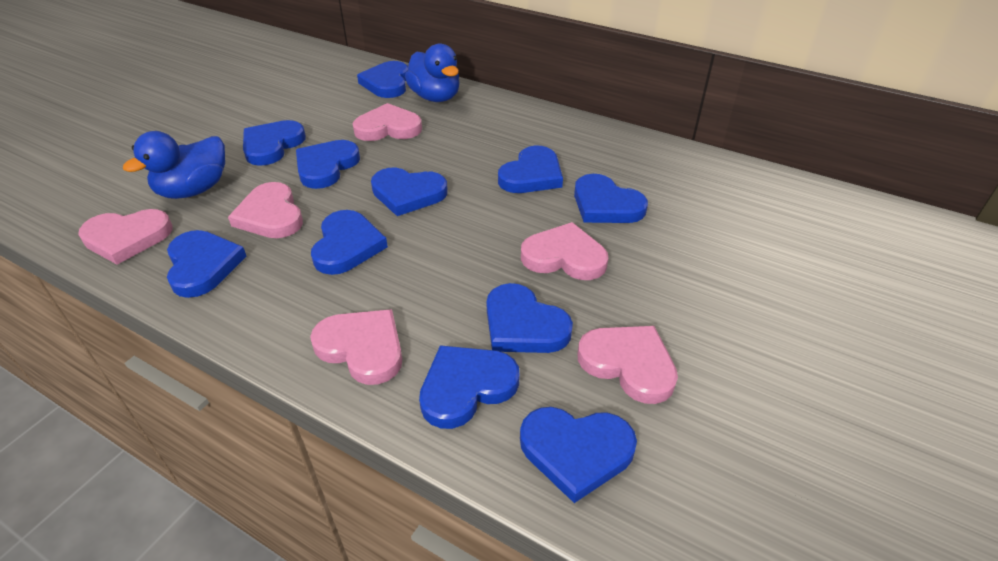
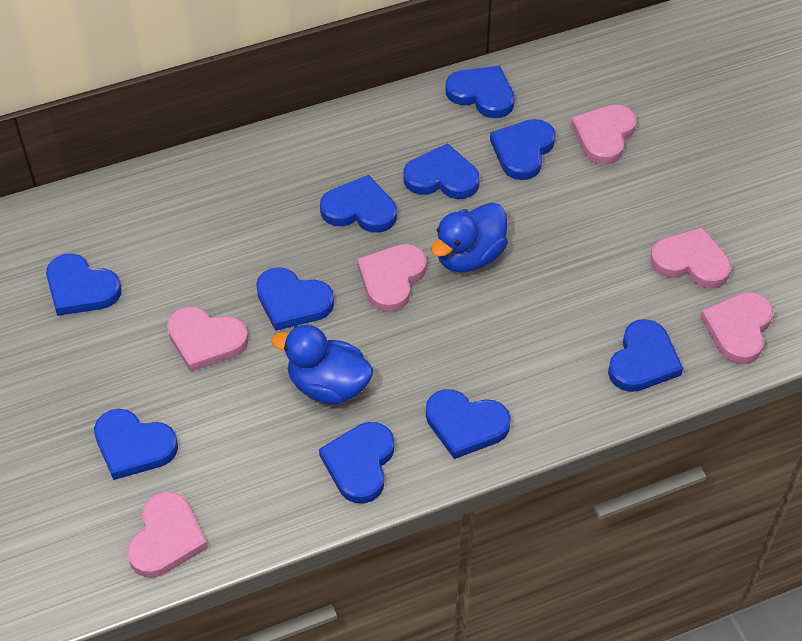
blue heart: [167,230,247,298] [243,120,306,166] [296,140,360,189] [311,210,388,275] [357,61,408,98] [371,168,448,216] [419,345,520,429] [487,283,573,353] [498,146,563,193] [520,407,637,503] [574,174,648,223] = 11 -> [46,253,122,316] [94,409,178,480] [256,267,334,331] [319,422,394,504] [320,175,397,233] [403,143,480,199] [426,389,511,459] [446,66,515,118] [490,119,556,180] [608,319,683,392] = 10

